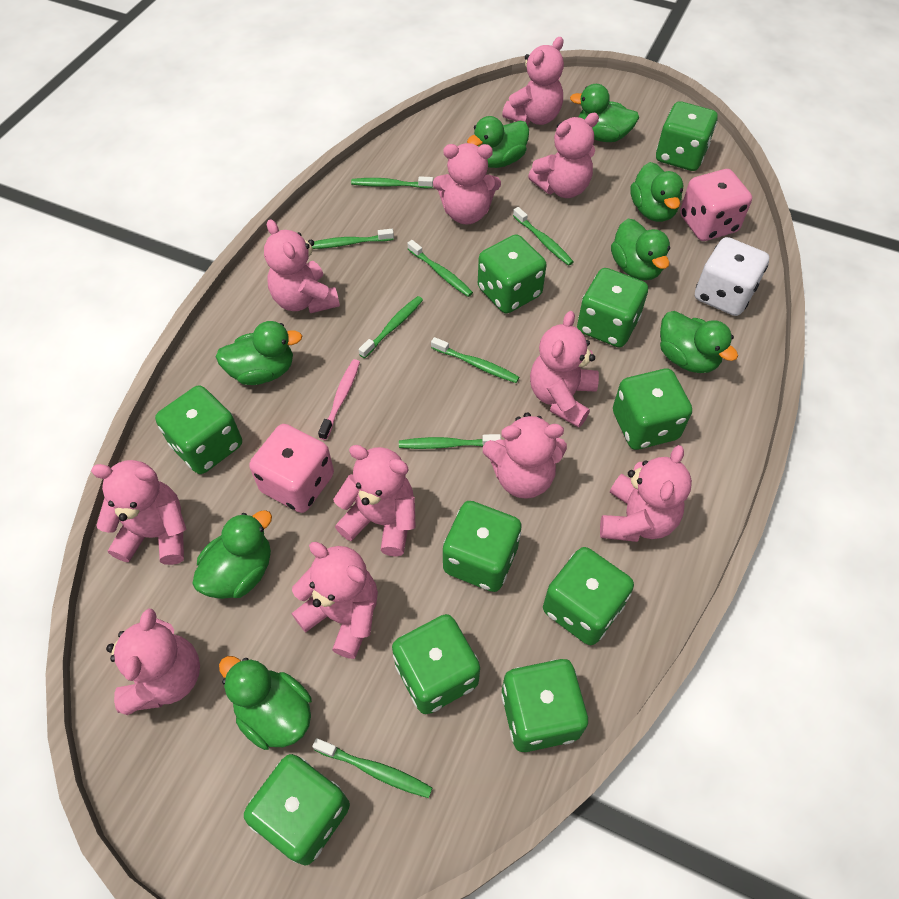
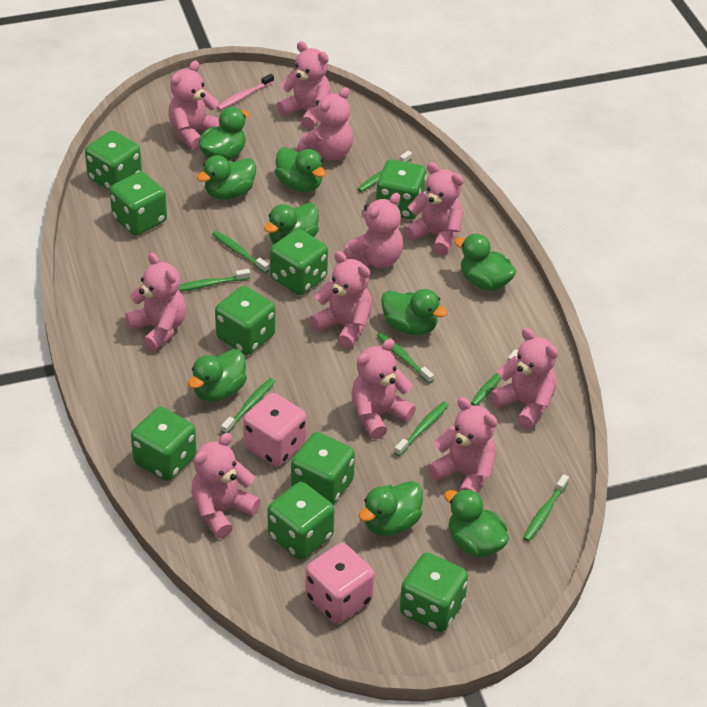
green dice: [155,385,242,474] [244,754,350,866] [392,614,480,714] [443,501,522,592] [478,234,547,313] [501,659,588,752] [543,547,634,645] [577,268,648,348] [613,369,692,450] [656,101,718,171] = 10 -> [85,131,142,191] [110,172,167,236] [131,407,197,481] [215,286,275,355] [267,482,334,560] [270,229,328,295] [291,432,355,505] [376,159,426,219] [400,552,468,632] = 9
green duck: [192,510,272,599] [216,321,302,385] [219,656,312,750] [467,116,529,168] [570,84,639,142] [611,219,670,281] [630,162,684,222] [660,311,738,373] = 8 -> [188,349,247,402] [197,155,256,200] [199,107,250,161] [264,203,319,244] [275,147,326,192] [359,481,423,536] [381,289,448,336] [444,489,509,557] [455,234,516,291] = 9
white dice: [695,237,769,316] = 1 -> none = 0

